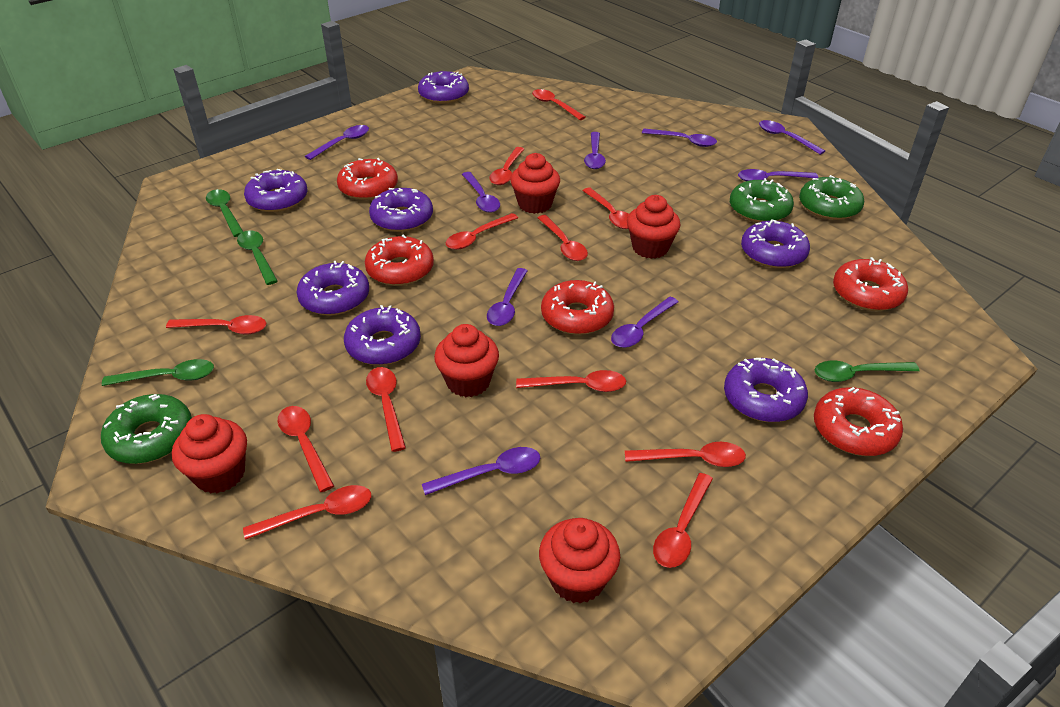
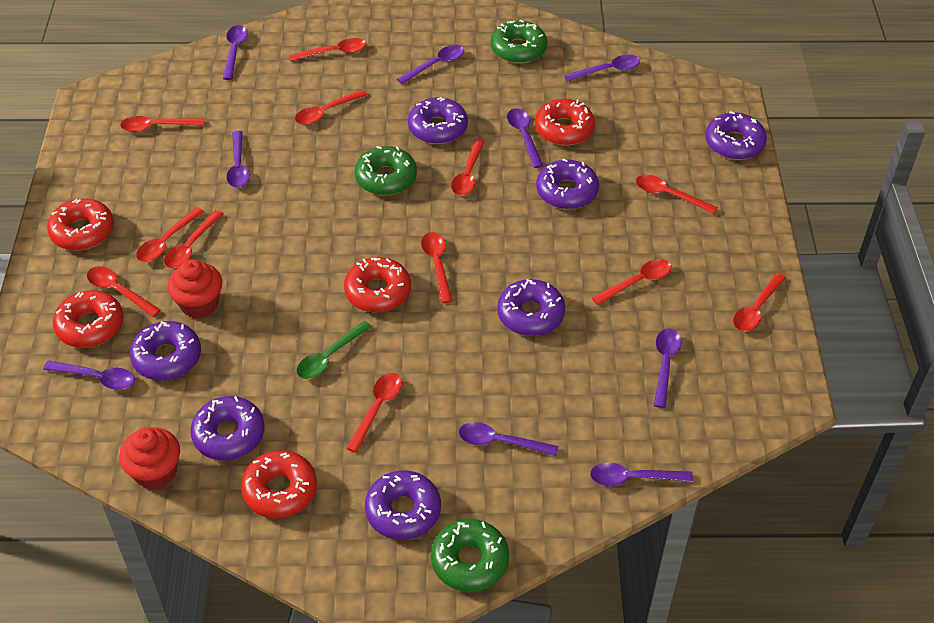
green spoon: [102,359,214,386] [206,189,243,237] [237,230,278,285] [814,361,919,382] = 4 -> [296,321,372,379] = 1
red cupcake: [172,414,247,493] [434,324,499,397] [510,153,560,214] [539,518,620,604] [627,195,681,259] = 5 -> [119,427,180,490] [167,259,222,319] = 2

